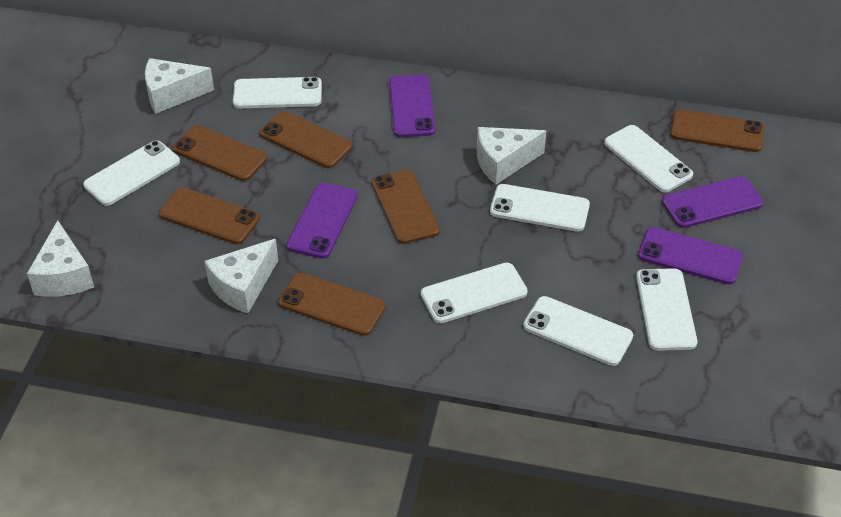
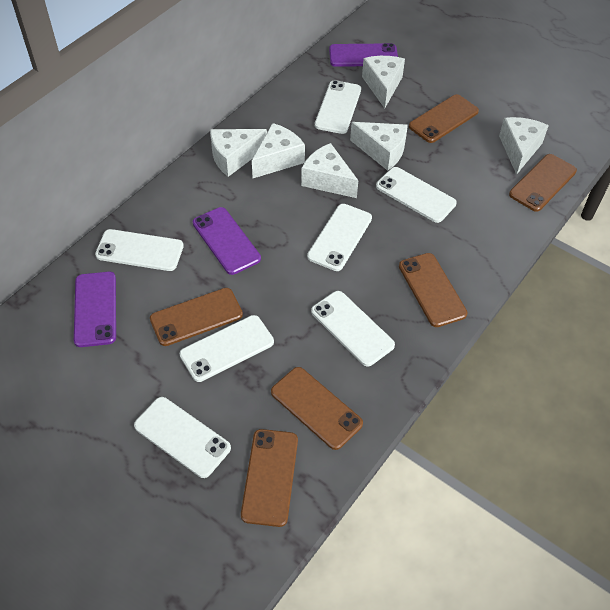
purple phone: [287,183,358,259] [389,74,435,137] [638,227,743,285] [662,176,763,228] = 4 -> [74,272,116,347] [193,207,261,275] [329,43,398,67] = 3
white cheese: [27,220,94,297] [145,58,214,114] [204,239,278,313] [477,127,546,185] = 4 -> [210,129,267,177] [252,123,305,178] [301,143,358,198] [350,122,408,171] [362,56,405,108] [499,117,549,175] = 6

